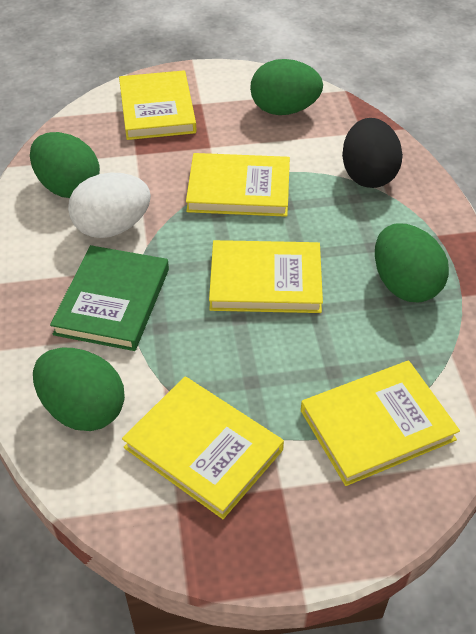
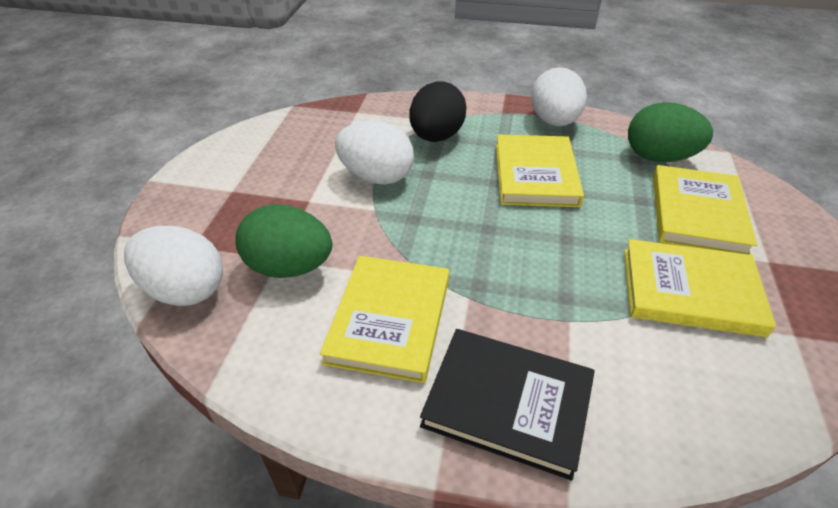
black book: none = 0 -> [420,329,595,481] = 1
green book: [50,245,169,351] = 1 -> none = 0
green egg: [30,132,100,198] [33,348,125,431] [250,59,323,115] [375,223,449,302] = 4 -> [235,204,332,278] [628,102,713,162] = 2
white egg: [68,173,151,238] = 1 -> [124,226,223,306] [335,121,414,185] [531,67,587,126] = 3
yellow book: [119,70,196,140] [122,377,284,519] [186,153,290,217] [209,240,323,313] [301,361,460,486] = 5 -> [320,256,449,383] [496,134,584,207] [624,239,776,337] [653,165,757,255] = 4

